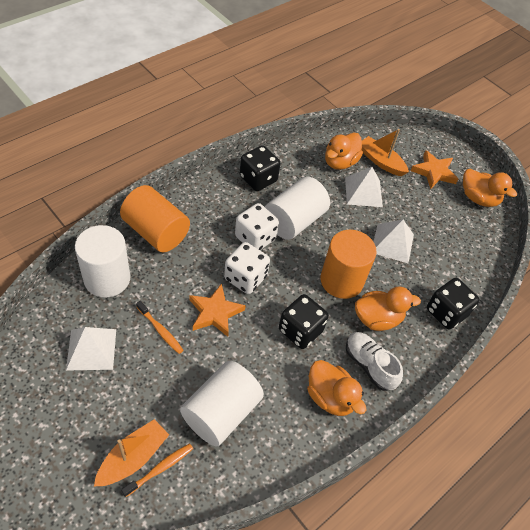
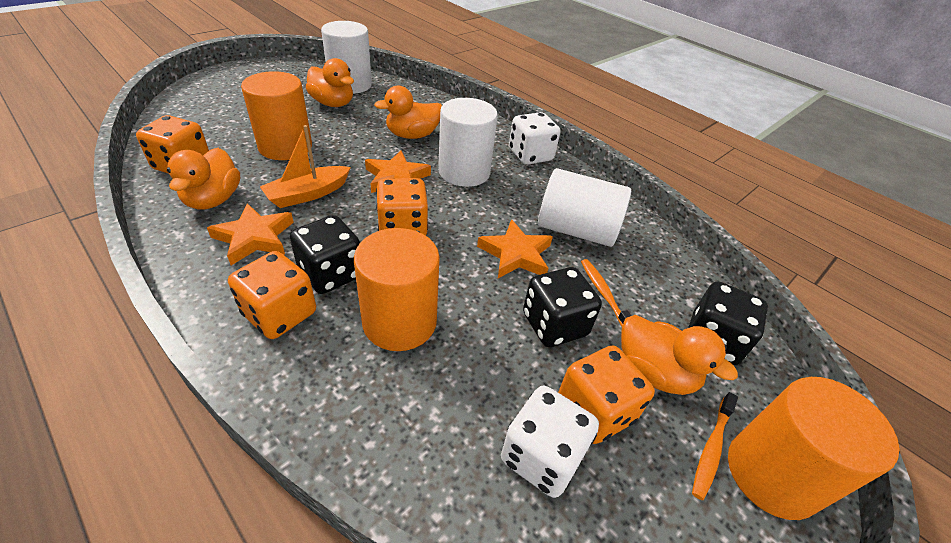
orange boat: [94,419,169,486] [362,129,409,176] = 2 -> [260,125,351,208] = 1
orange cylinder: [120,185,190,252] [320,230,377,299] = 2 -> [241,71,312,160] [354,228,440,351] [728,377,899,520] = 3
orange dice: none = 0 -> [136,115,209,174] [228,251,316,339] [376,178,428,235] [558,346,655,444] = 4
orange star: [189,283,246,337] [411,150,458,189] = 2 -> [207,203,294,265] [365,150,431,193] [477,219,553,278] = 3
white pyramid: [66,327,116,371] [345,167,383,207] [373,219,414,263] = 3 -> none = 0
white shoe: [346,332,403,391] = 1 -> none = 0

